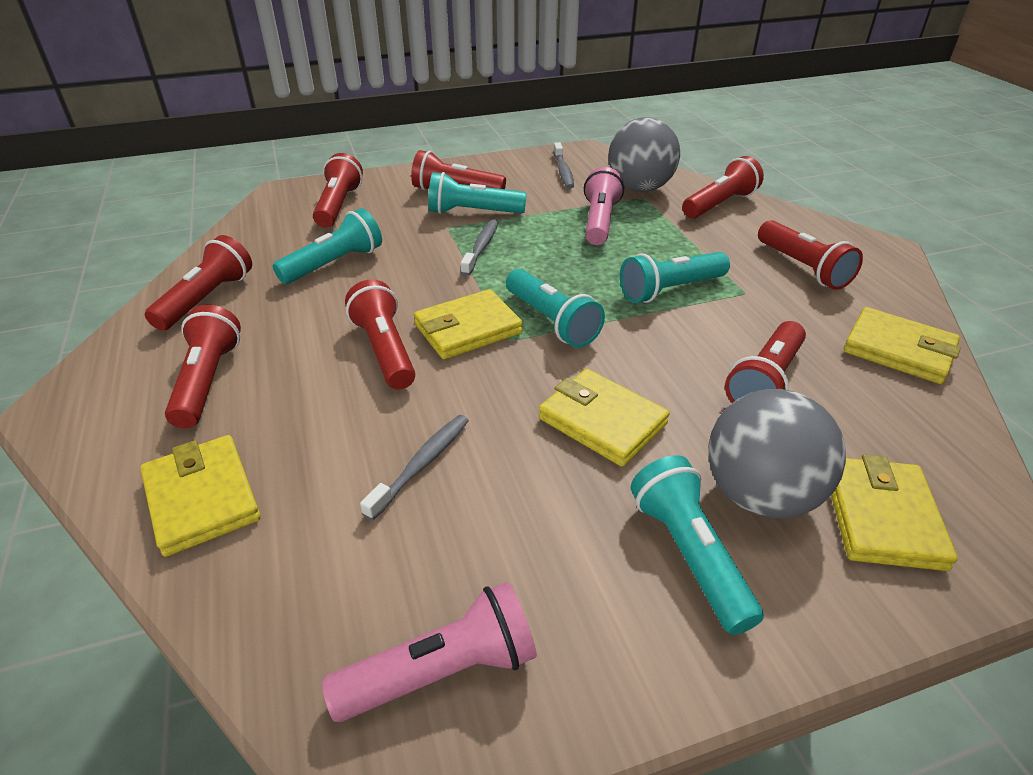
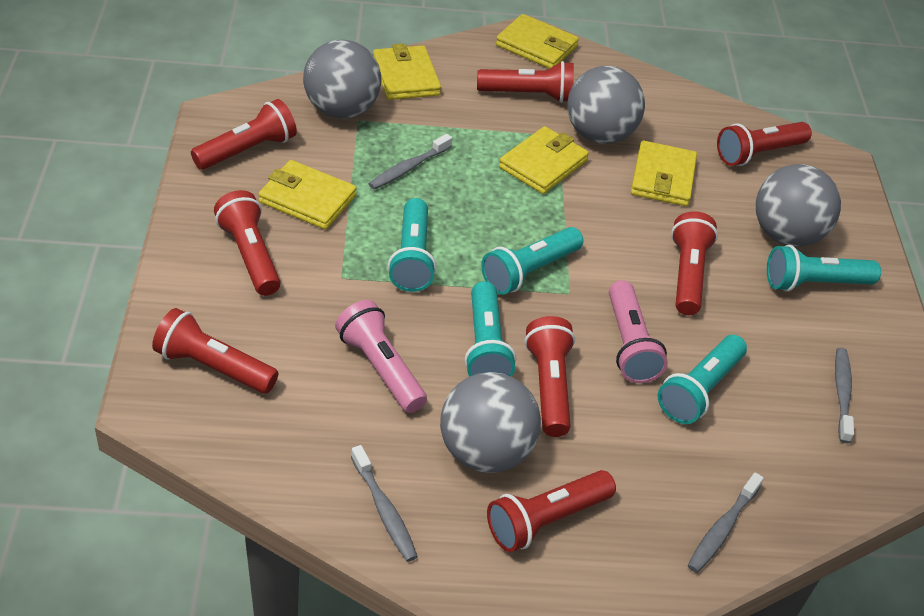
grey ball: [608,117,680,192] [708,389,846,518] = 2 -> [303,40,382,118] [440,372,541,473] [567,66,645,144] [756,164,841,247] = 4
grey toothbrush: [360,415,469,521] [460,219,498,276] [553,142,574,189] = 3 -> [351,445,418,562] [369,134,452,189] [688,472,764,573] [835,348,854,443] = 4

